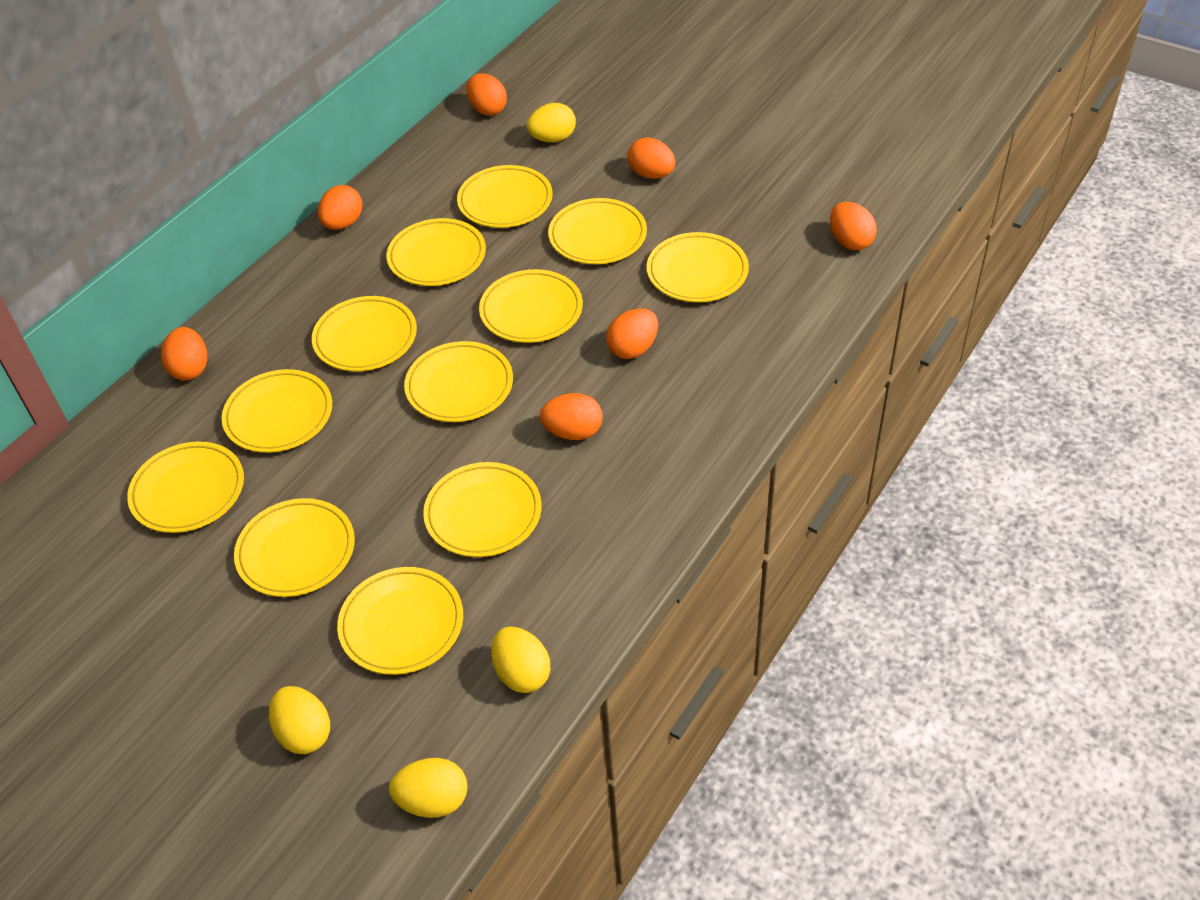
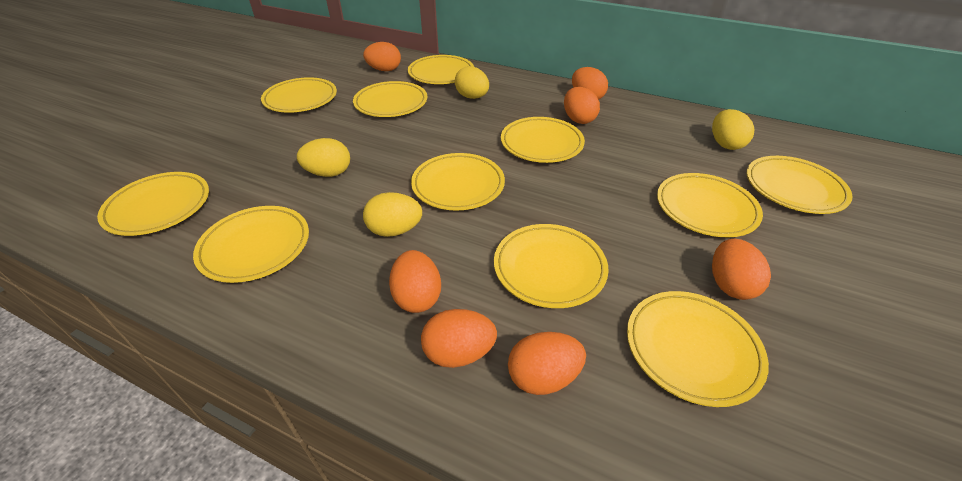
yellow plate: [127,441,244,533] [222,369,332,453] [234,498,355,597] [312,296,417,371] [337,567,463,675] [386,218,486,286] [404,341,513,422] [423,462,542,557] [457,165,553,228] [479,269,583,343] [548,198,647,264] [647,232,749,302] = 12 -> [97,172,209,236] [193,206,309,283] [261,77,337,113] [353,81,427,117] [408,55,474,84] [411,153,505,211] [494,224,609,308] [501,117,585,163] [627,291,769,407] [657,173,763,237] [747,156,853,214] = 11

